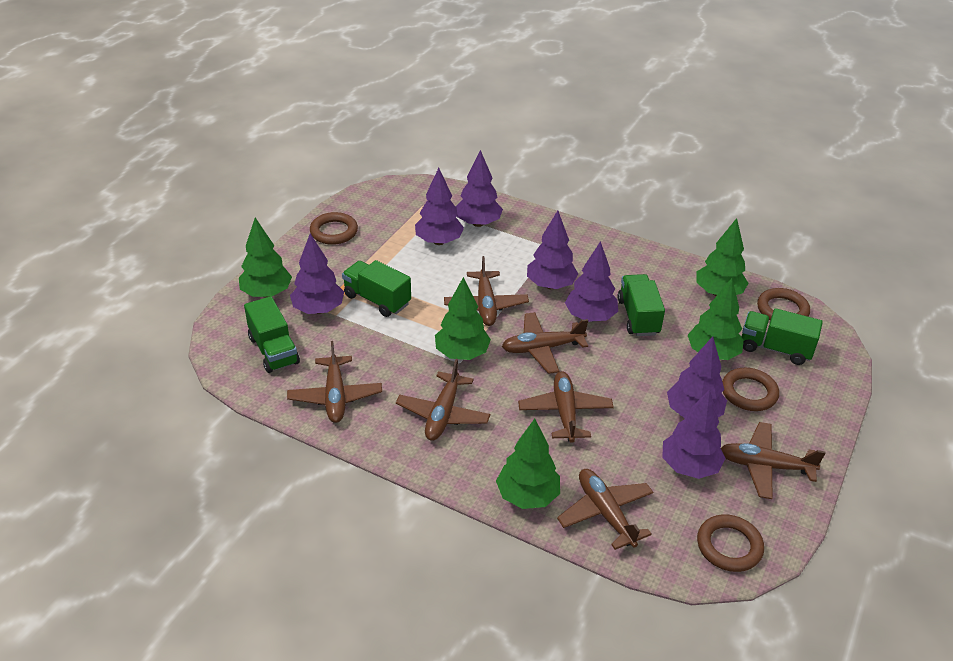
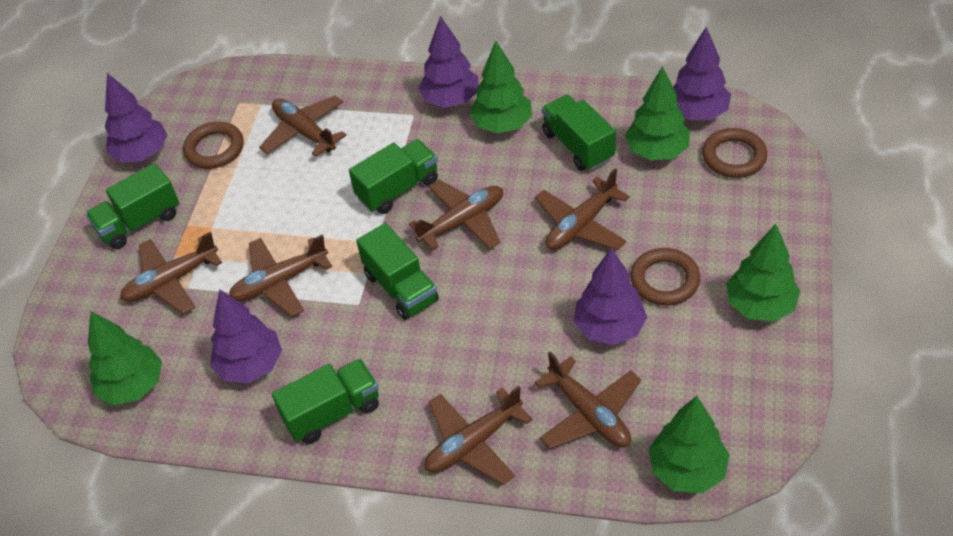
brown ring: [310,212,358,245] [697,514,764,572] [722,368,779,411] [757,288,810,321] = 4 -> [183,122,244,169] [630,248,700,305] [702,128,767,178] = 3
green truck: [244,296,300,373] [342,260,411,317] [618,274,665,336] [741,308,823,365] = 4 -> [86,163,179,249] [272,359,379,444] [349,139,438,214] [356,223,439,320] [542,95,616,171] = 5
purple tree: [290,234,344,314] [415,168,464,245] [455,150,503,227] [527,211,578,289] [565,241,618,322] [662,389,725,479] [667,336,727,418] = 7 -> [105,73,167,162] [210,289,282,383] [418,16,479,108] [574,248,647,345] [673,27,731,120] = 5

